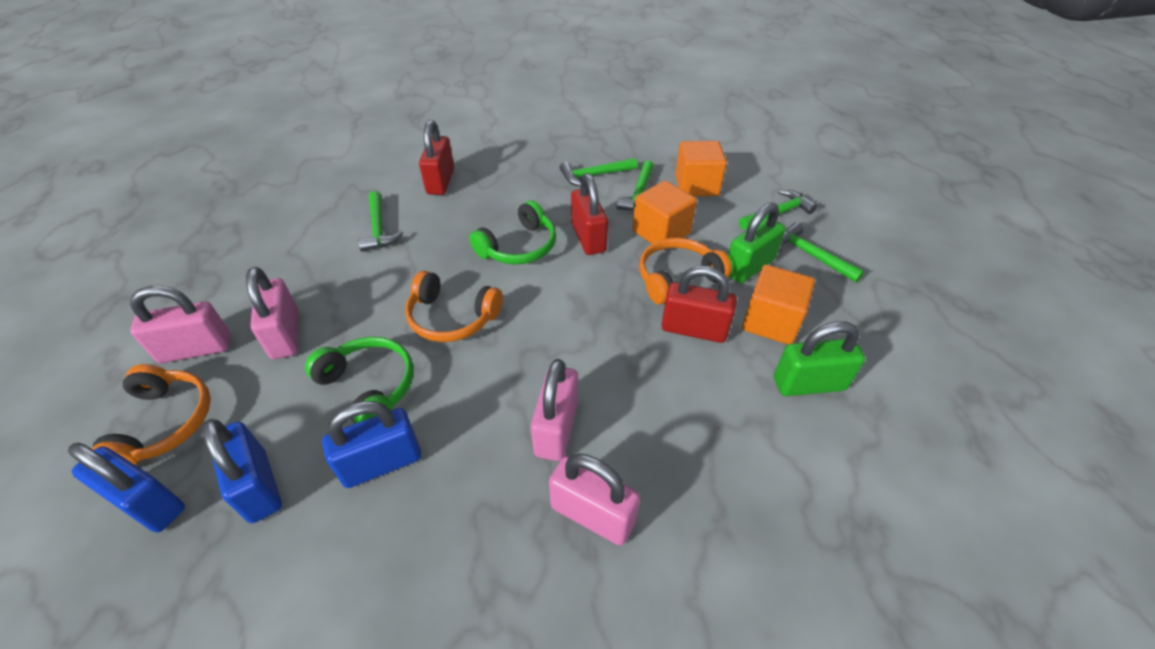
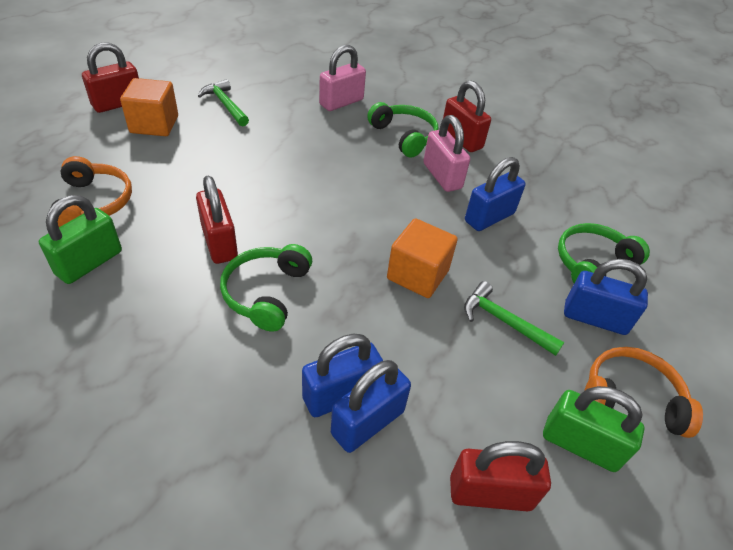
blue padlock: [68,442,185,533] [202,419,282,523] [322,401,421,488] = 3 -> [302,334,383,417] [331,360,411,453] [465,157,526,231] [564,259,648,335] = 4
green hammer: [358,191,403,252] [560,158,638,186] [616,160,654,210] [739,190,818,230] [779,223,865,283] = 5 -> [198,79,249,127] [464,281,564,356] = 2
green headphones: [305,337,413,424] [469,200,556,265] = 2 -> [220,244,312,331] [367,102,438,158] [558,223,650,283] = 3
orange cube: [633,181,697,250] [675,141,727,196] [742,265,815,345] = 3 -> [120,78,178,136] [387,218,458,298] = 2
orange headphones: [91,364,211,466] [405,271,503,342] [639,238,732,304] = 3 -> [51,156,132,227] [584,347,703,438] = 2
pink padlock: [130,286,231,363] [246,267,299,359] [531,359,578,461] [549,454,640,545] = 4 -> [319,45,366,111] [423,115,470,192] = 2
red padlock: [419,120,454,195] [571,173,608,255] [661,266,737,343] = 3 -> [82,42,139,113] [196,175,238,264] [443,80,491,152] [450,441,551,511] = 4

